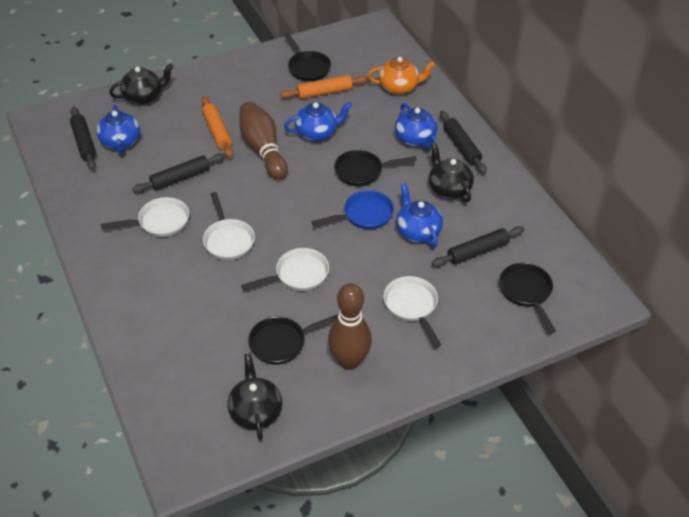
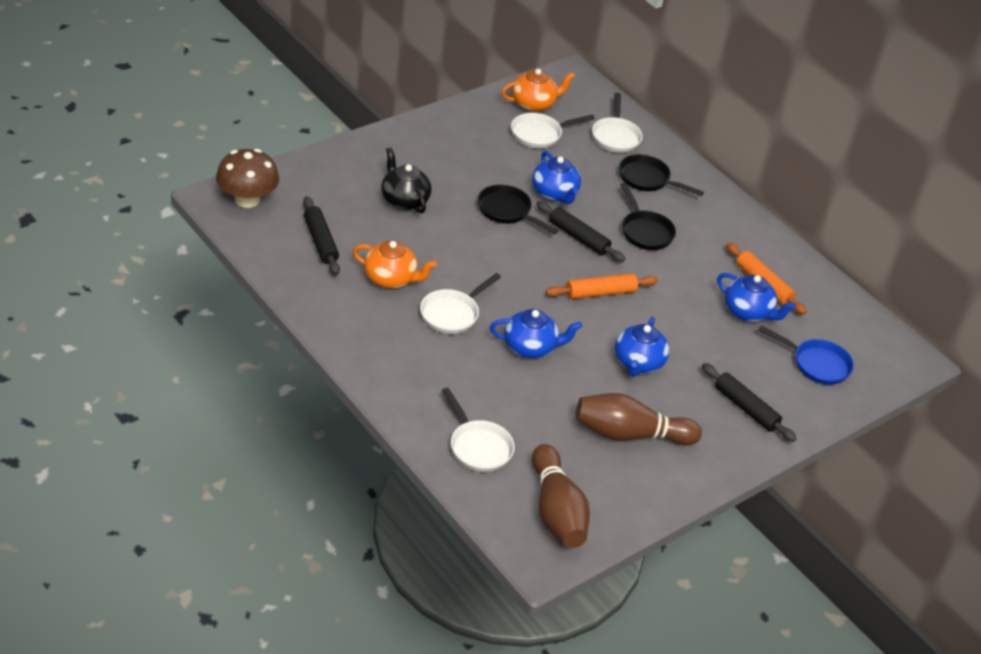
black pan: [248,314,338,365] [284,33,331,81] [334,150,417,186] [499,263,556,333] = 4 -> [477,184,558,234] [619,154,704,196] [620,183,676,250] = 3
black rolling pin: [70,107,96,170] [132,153,225,193] [432,226,525,267] [440,111,487,174] = 4 -> [303,196,340,275] [536,201,625,262] [702,363,797,442] = 3
black teapot: [109,63,174,105] [227,353,282,440] [429,143,474,202] = 3 -> [381,147,432,214] = 1
brown mushroom: none = 0 -> [216,149,279,208] = 1
orange teapot: [368,57,435,94] = 1 -> [353,241,437,288] [501,69,575,112] = 2

